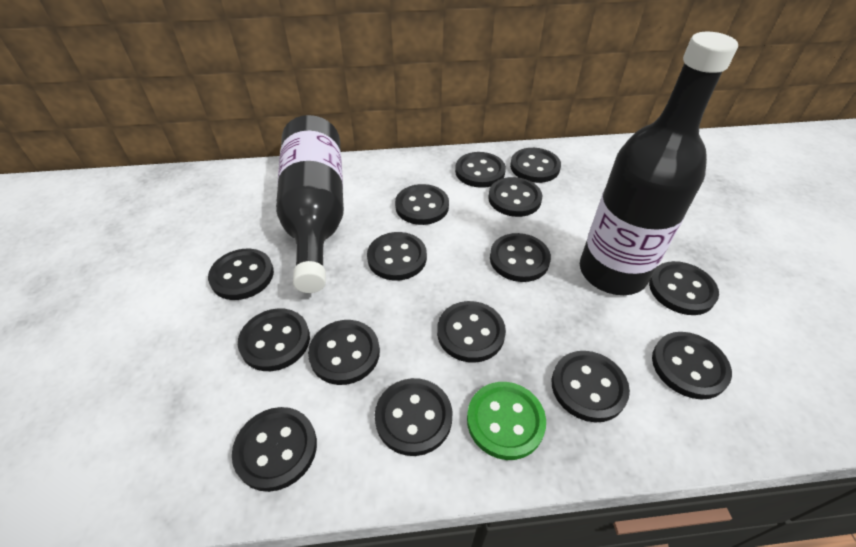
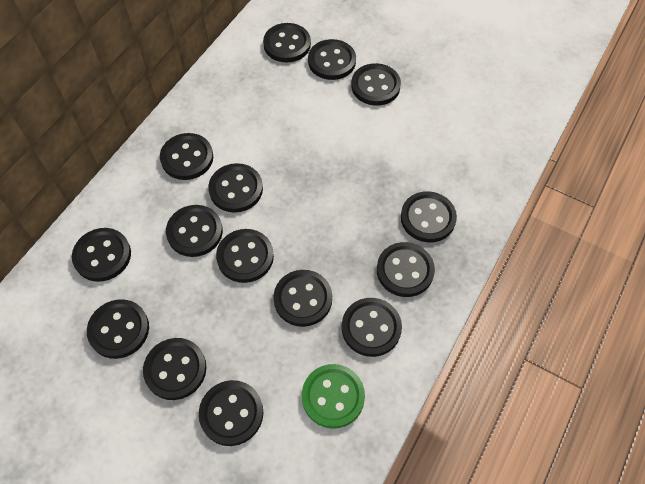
black bottle: [276,115,344,293] [580,32,738,295] = 2 -> none = 0

